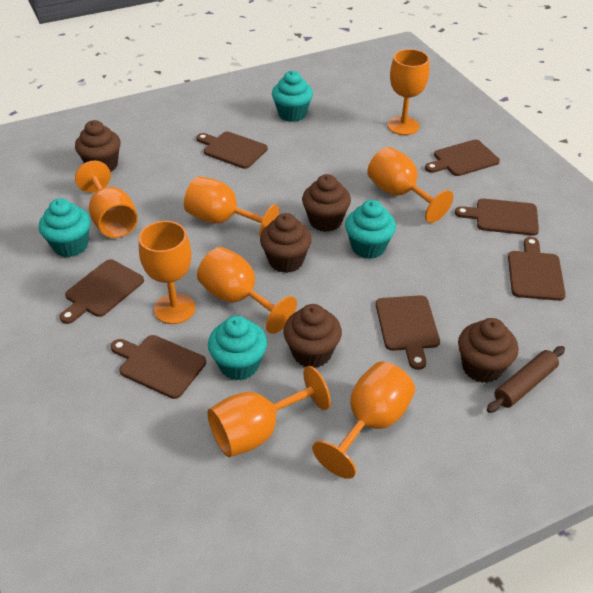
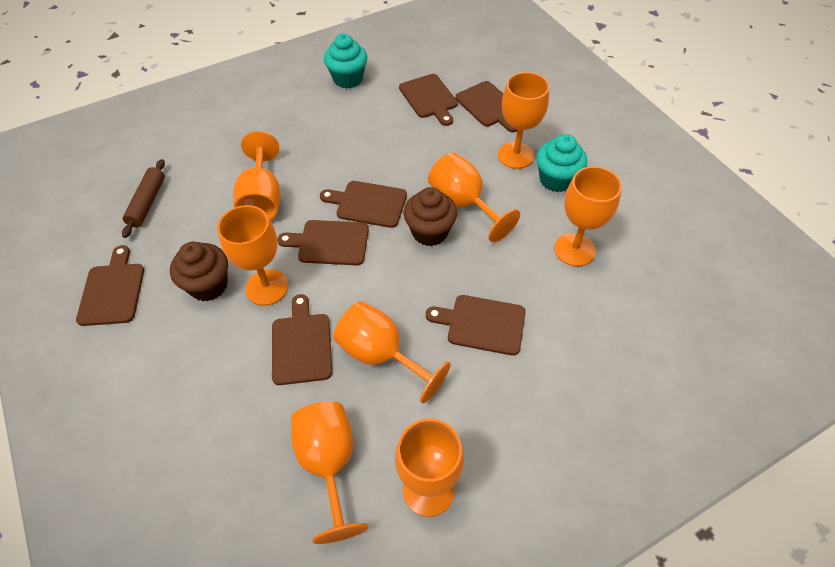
brown cupcake: [75,120,121,173] [260,213,312,273] [283,304,342,368] [302,174,351,232] [458,318,519,383] = 5 -> [170,242,228,301] [404,187,457,246] = 2
turquoise cupcake: [39,198,90,257] [208,316,267,380] [272,71,313,122] [345,200,396,259] = 4 -> [324,34,367,89] [536,134,587,192] = 2

